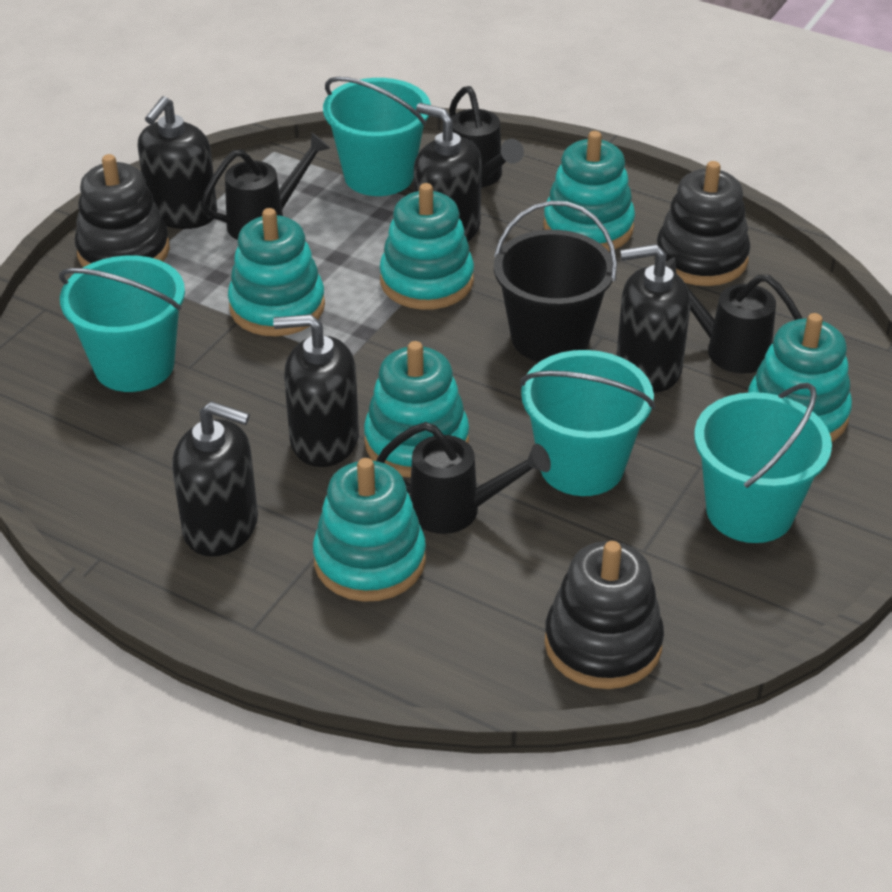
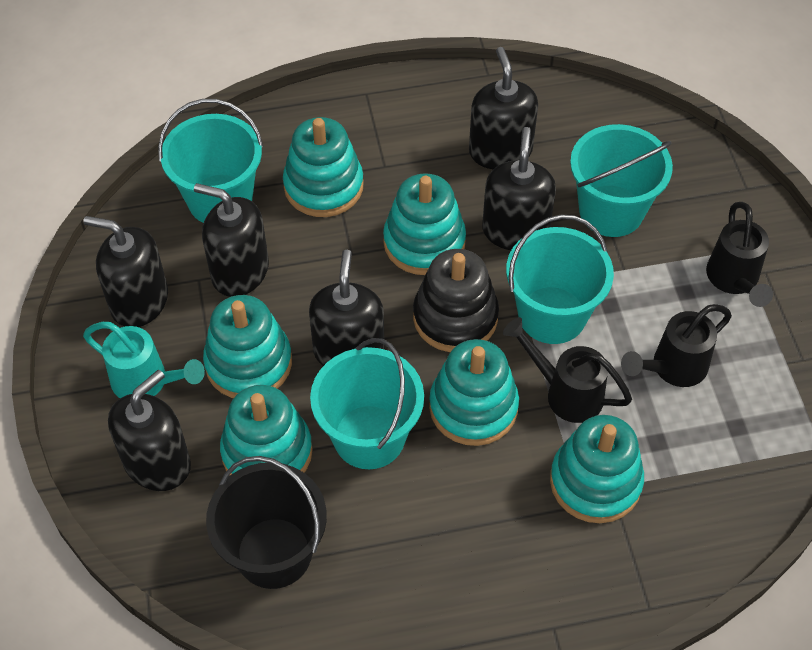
black soap dispenser: [138,96,217,229] [172,401,258,557] [273,314,359,467] [414,103,482,242] [616,244,691,393] = 5 -> [83,216,168,327] [108,369,191,491] [194,183,269,297] [309,250,385,366] [469,47,538,169] [482,127,556,250] = 6
black stacking toy: [75,154,170,267] [545,541,664,689] [657,161,751,286] = 3 -> [413,249,499,352] = 1
black watering can: [200,133,331,240] [376,422,551,534] [449,86,524,188] [665,257,802,374] = 4 -> [503,317,632,423] [621,304,732,387] [706,202,773,307] = 3
turquoise watering can: none = 0 -> [83,322,205,398] = 1

